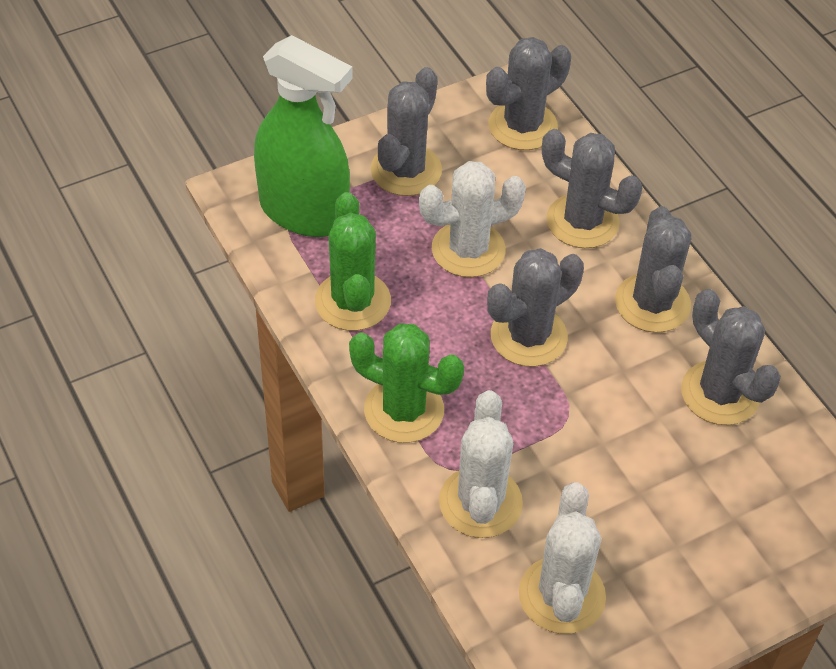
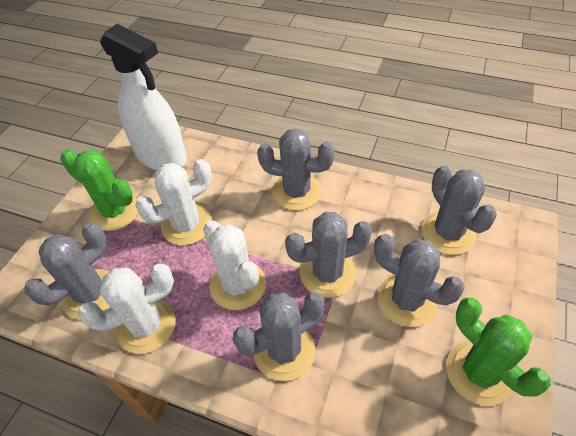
green spray bottle: [254,35,353,237] = 1 -> none = 0
white spray bottle: none = 0 -> [100,24,187,170] = 1

